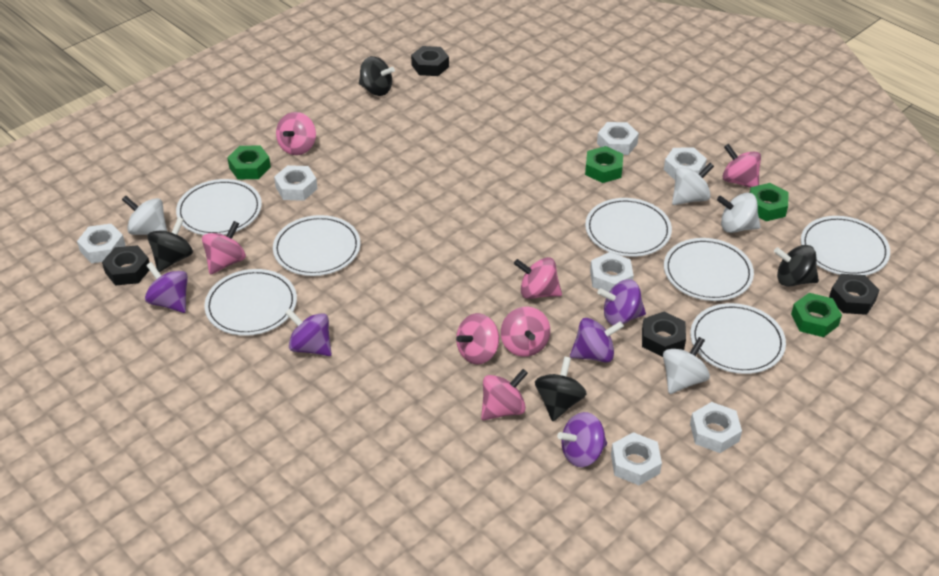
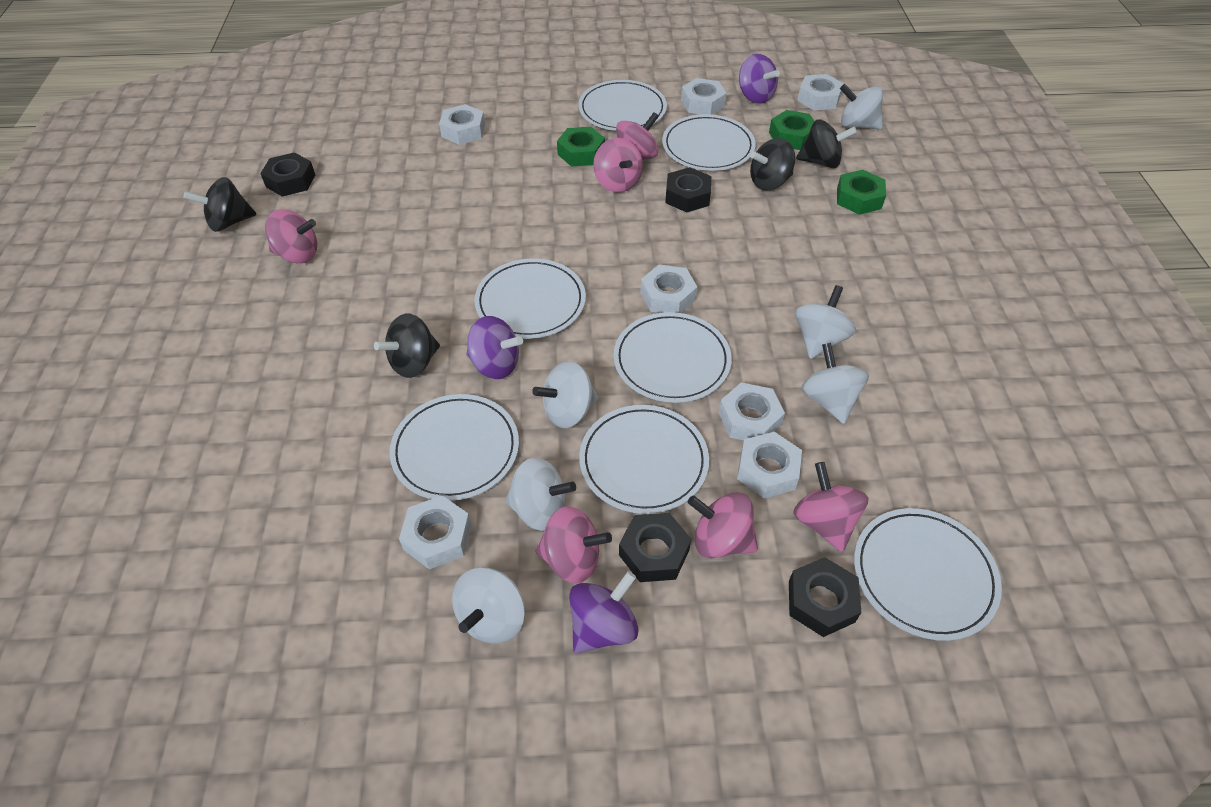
green nut: [227,145,271,179] [585,146,623,183] [750,183,789,221] [791,293,842,337] = 4 -> [557,127,605,166] [769,110,815,150] [837,170,886,215] = 3
pink spinning top: [202,221,246,275] [276,112,316,155] [456,313,499,364] [481,369,528,420] [501,307,550,357] [514,257,562,299] [722,144,761,188] = 7 -> [265,210,317,263] [535,506,612,584] [593,138,643,193] [616,112,659,160] [688,492,758,558] [793,462,868,552] = 6
purple spinning top: [145,262,188,313] [285,309,332,356] [557,412,607,467] [570,318,624,363] [598,279,646,325] = 5 -> [466,316,523,379] [569,571,639,654] [739,54,780,104] = 3
white spinning top: [122,196,167,235] [663,337,710,394] [672,163,714,205] [717,193,761,233] = 4 -> [452,567,525,644] [505,458,576,531] [532,361,598,428] [795,285,856,359] [801,343,869,424] [840,84,883,130] = 6

